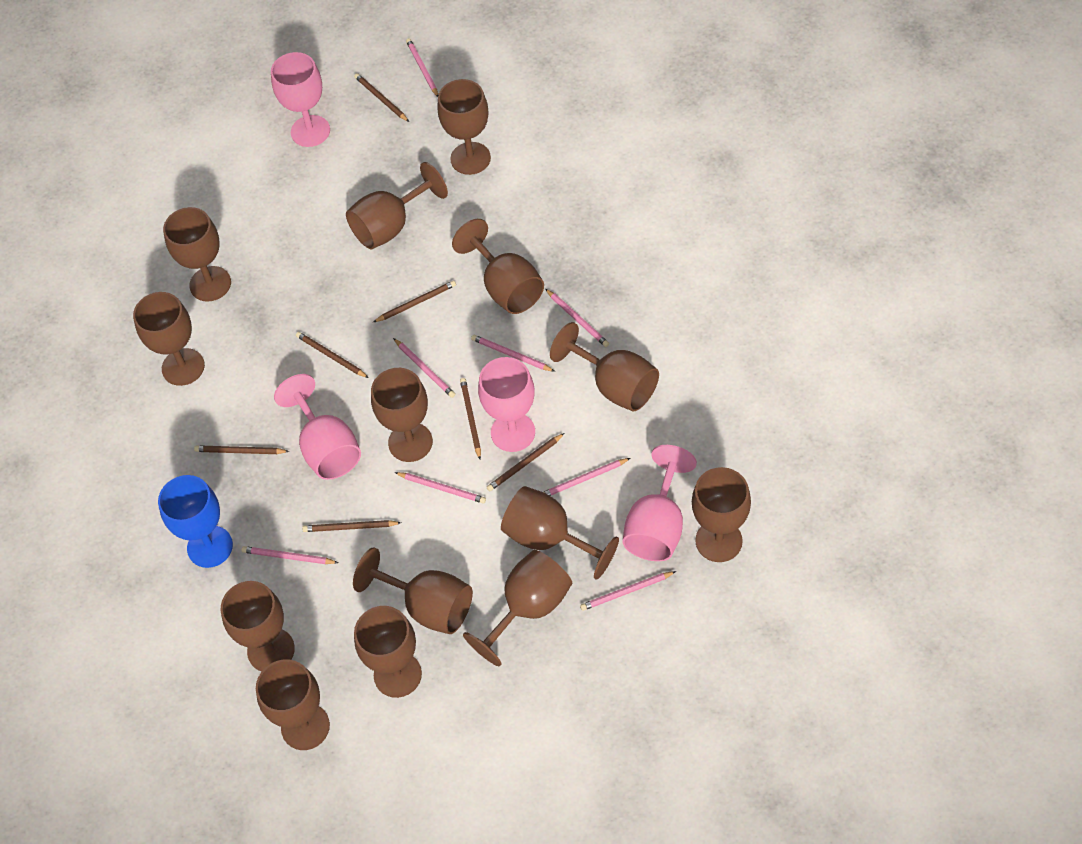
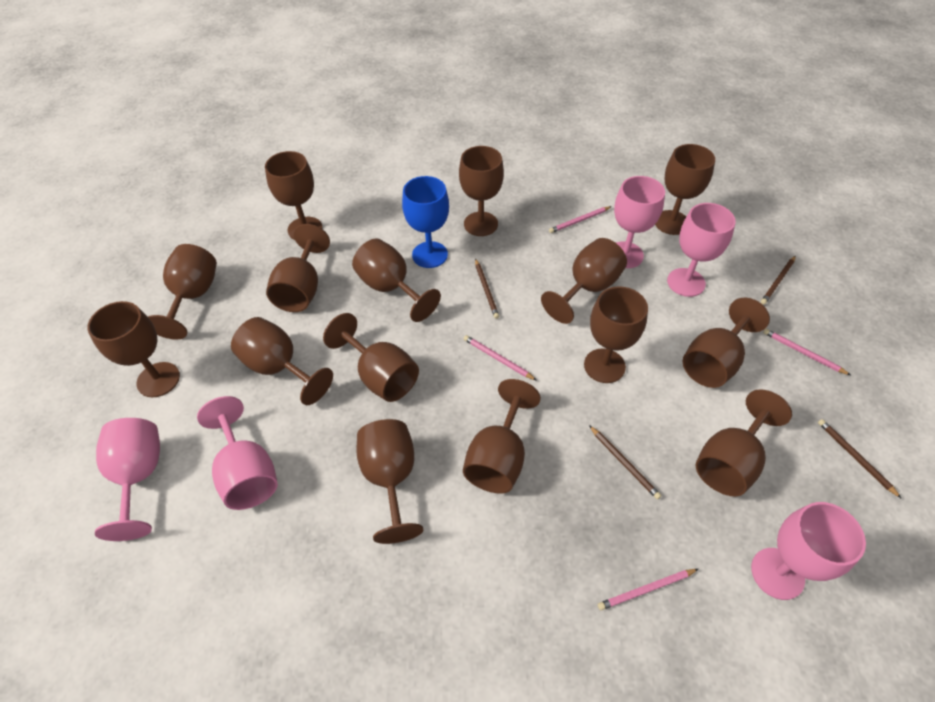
brown goblet: [133,292,205,386] [163,207,231,302] [221,581,295,672] [256,659,330,750] [346,162,448,249] [353,547,473,634] [354,606,422,698] [371,368,433,462] [437,79,491,175] [452,219,544,314] [463,550,572,666] [501,486,619,580] [550,322,659,411] [692,467,751,562] = 14 -> [87,301,180,398] [148,244,217,340] [231,317,333,405] [265,151,323,240] [266,224,330,312] [323,313,419,402] [352,238,441,322] [357,419,424,544] [459,146,504,236] [463,379,541,494] [541,238,627,324] [584,286,648,383] [655,144,715,235] [683,298,770,388] [695,389,792,496] = 15
brown pencil: [194,446,289,454] [296,332,369,378] [302,520,401,532] [354,73,409,122] [374,280,456,322] [460,378,481,459] [487,433,564,491] = 7 -> [475,259,499,319] [589,425,662,499] [761,256,796,304] [818,419,902,499] = 4
pink goblet: [271,52,330,147] [274,374,361,480] [478,357,535,452] [623,445,697,561] = 4 -> [95,418,160,541] [197,396,278,510] [614,176,665,268] [667,203,736,297] [751,502,866,600] = 5
pink pencil: [242,546,338,564] [393,338,455,398] [395,472,486,504] [406,38,438,97] [471,335,555,372] [543,458,630,496] [546,289,609,347] [580,571,676,611] = 8 -> [464,335,537,381] [549,206,612,233] [598,569,698,610] [763,329,850,375] = 4

